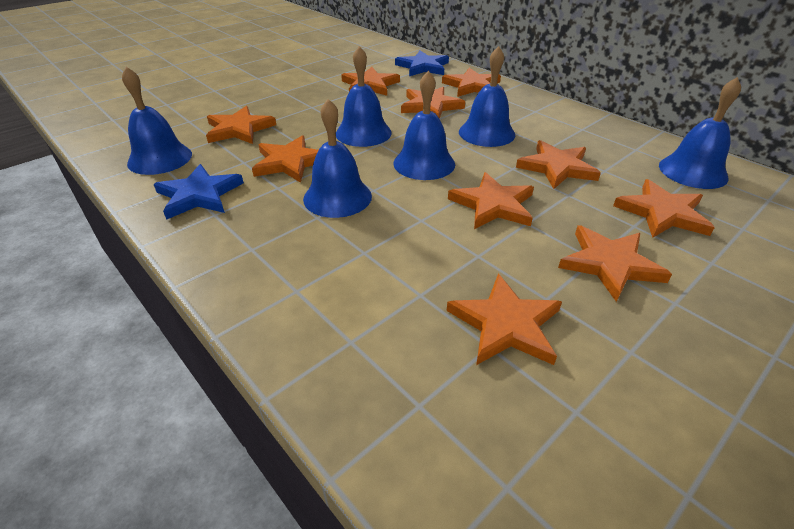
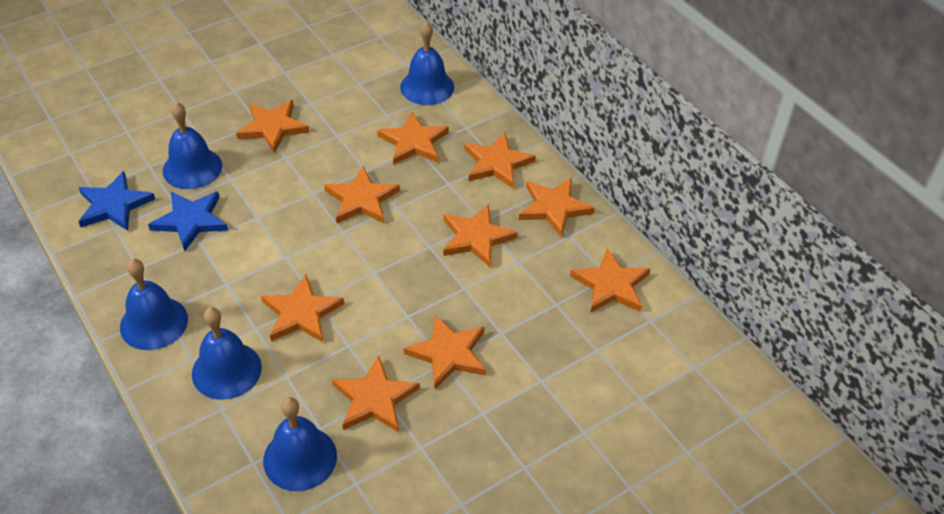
blue bell: [122,67,192,175] [303,99,372,218] [336,46,392,147] [393,71,455,180] [459,46,515,147] [659,77,741,189] = 6 -> [120,259,188,350] [163,102,222,189] [192,307,262,400] [263,397,337,491] [400,21,454,105] = 5

